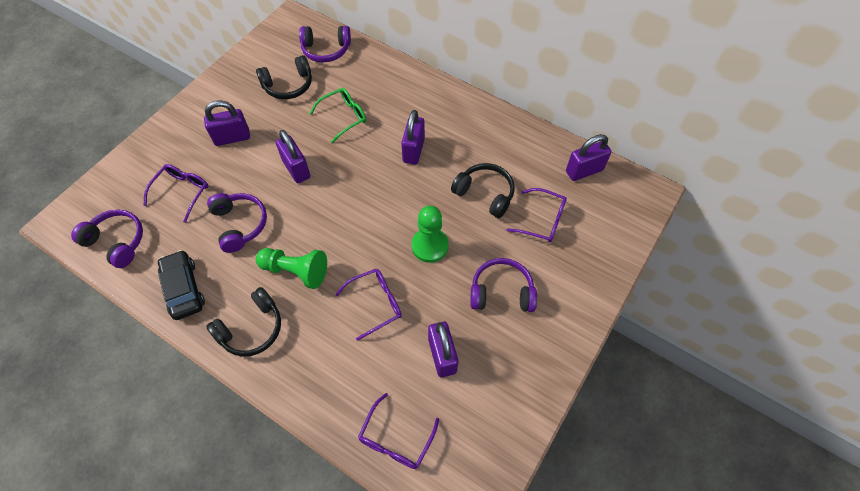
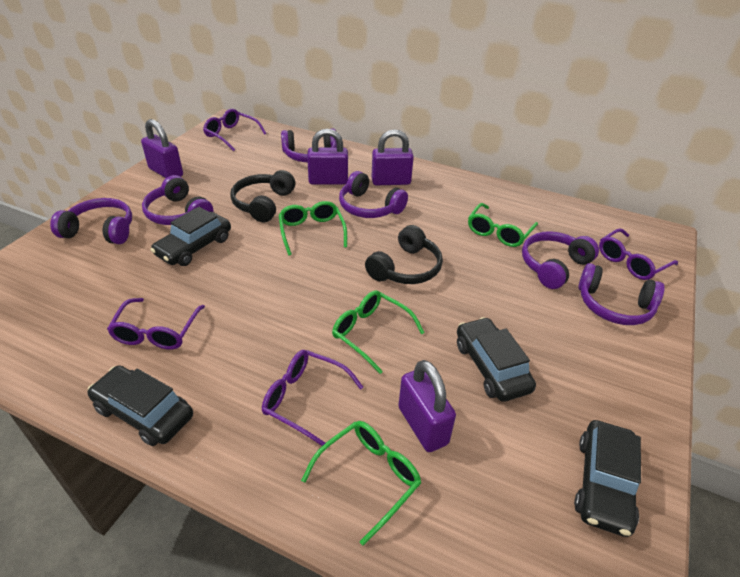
black car: [158,250,205,320] = 1 -> [88,365,193,446] [151,207,231,266] [457,317,536,402] [574,420,641,537] = 4
black headphones: [206,287,281,357] [256,55,312,99] [451,163,515,218] = 3 -> [230,170,295,222] [365,225,443,284] = 2
green glasses: [309,88,366,143] = 1 -> [279,201,347,256] [301,421,421,546] [332,290,425,374] [468,203,538,247] = 4
green pawn: [256,248,327,289] [411,206,449,263] = 2 -> none = 0
purple headphones: [71,210,143,268] [207,193,267,253] [299,26,351,63] [470,258,537,312] = 4 -> [50,198,132,244] [142,175,213,225] [281,129,337,162] [339,171,408,218] [522,231,599,289] [578,263,665,325] = 6
purple padlock: [204,100,250,146] [276,130,310,183] [401,110,425,165] [428,322,458,377] [566,134,611,181] = 5 -> [141,119,183,178] [307,129,348,185] [372,129,414,185] [398,360,456,452] = 4

